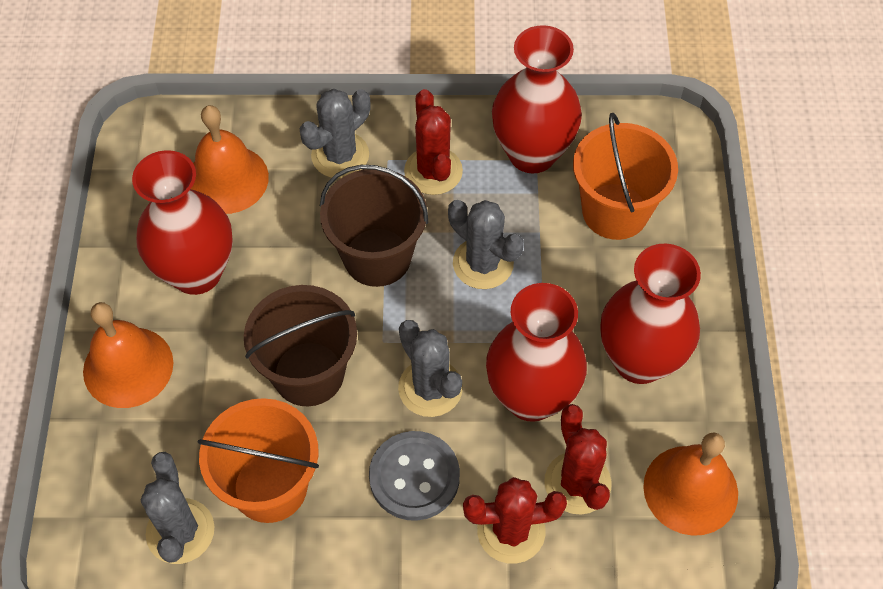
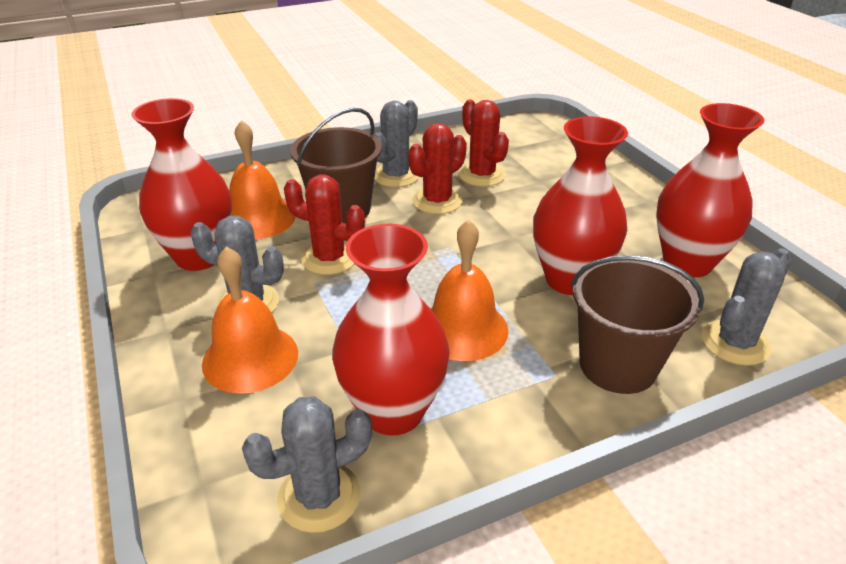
grey button: [369,431,460,521] = 1 -> none = 0
orange bucket: [197,398,319,523] [573,113,678,240] = 2 -> none = 0

